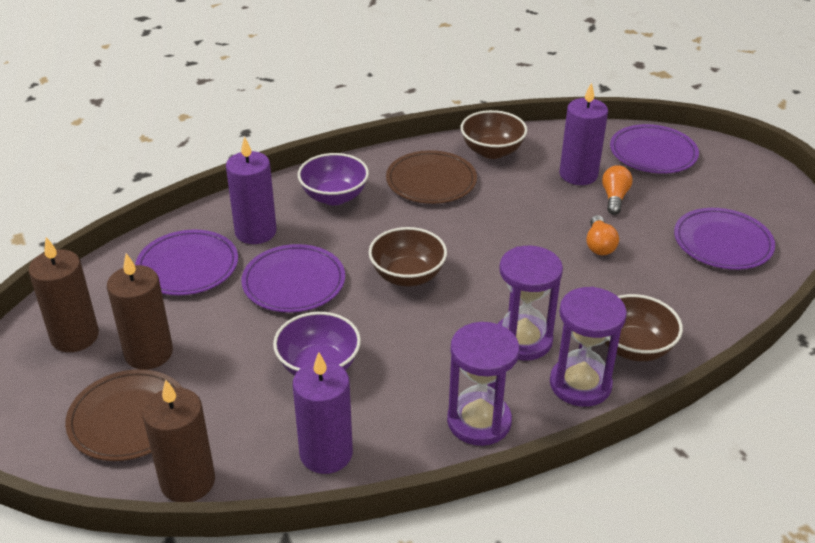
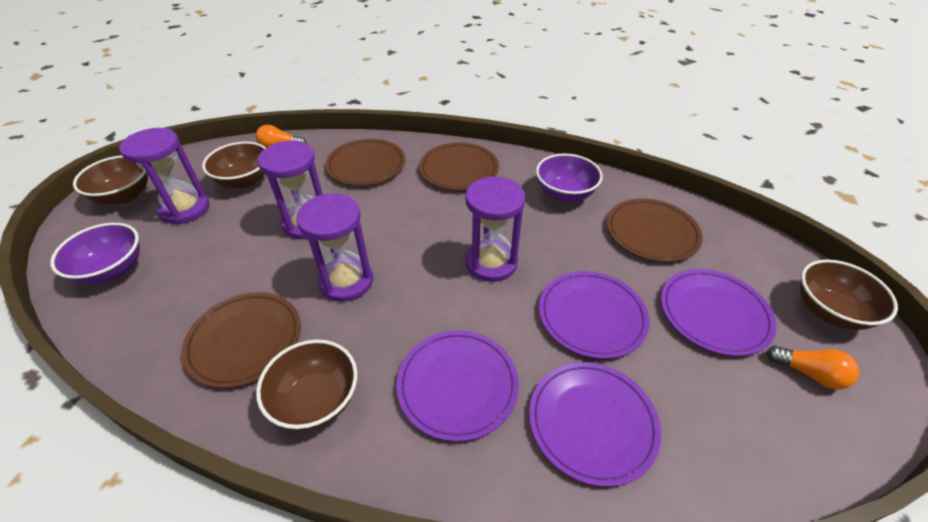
brown bowl: [369,227,447,286] [461,110,527,159] [605,294,683,361] = 3 -> [73,155,148,204] [202,142,266,189] [256,340,357,430] [800,260,898,330] = 4
brown candle: [29,237,99,352] [107,253,173,370] [143,380,215,502] = 3 -> none = 0
brown plate: [65,369,183,461] [386,150,477,204] = 2 -> [181,292,301,388] [326,139,405,186] [419,142,499,190] [607,198,703,262] = 4
purple candle: [226,136,277,244] [293,352,353,474] [559,82,608,185] = 3 -> none = 0
purple hourglass: [447,322,520,446] [498,246,563,360] [550,287,627,407] = 3 -> [119,128,210,224] [257,141,323,239] [296,194,373,302] [465,176,525,282] = 4

